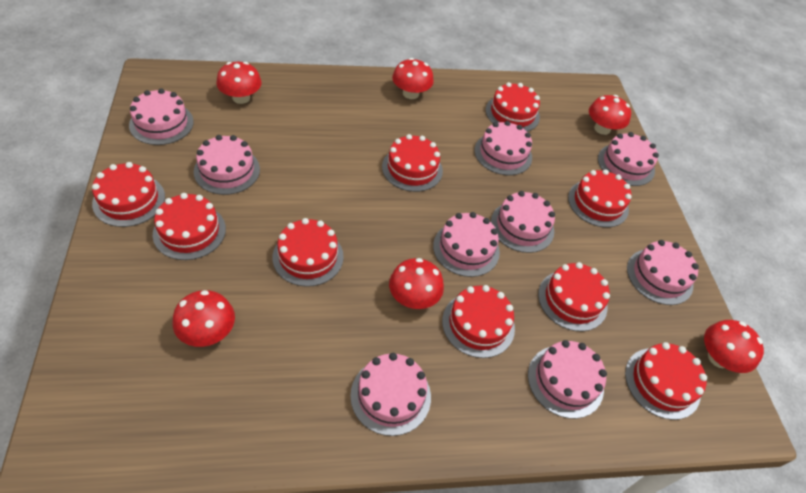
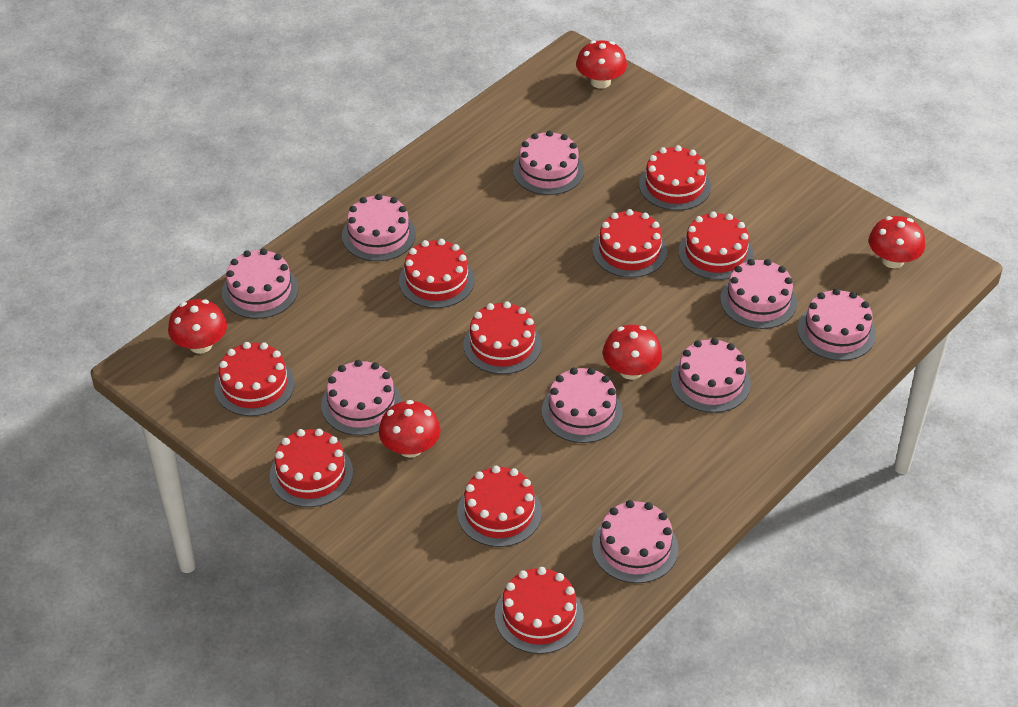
red mushroom: [173,290,235,347] [216,62,262,104] [389,258,444,309] [392,58,434,99] [589,95,631,135] [704,320,764,373] = 6 -> [168,299,227,354] [379,400,441,458] [576,40,627,89] [603,325,662,380] [869,216,925,268] = 5

